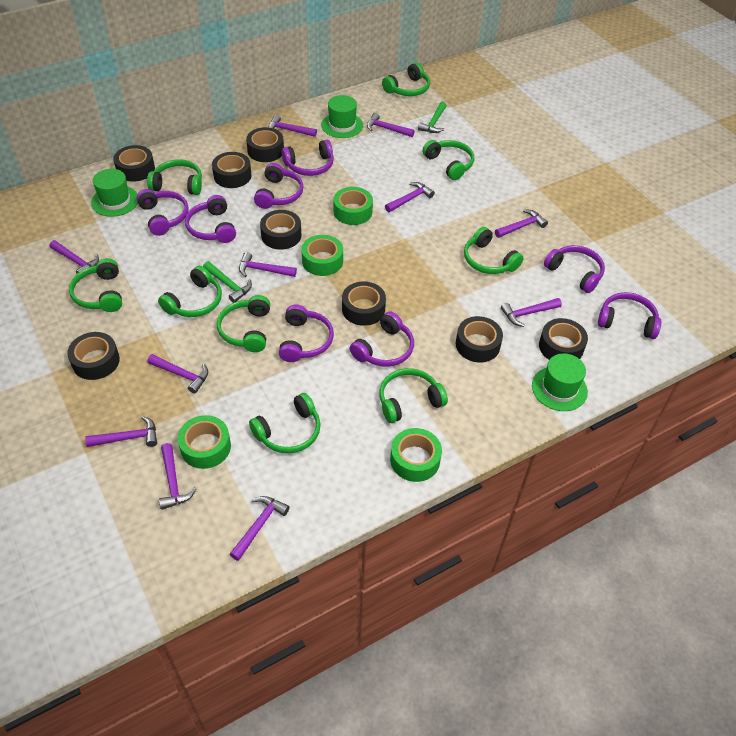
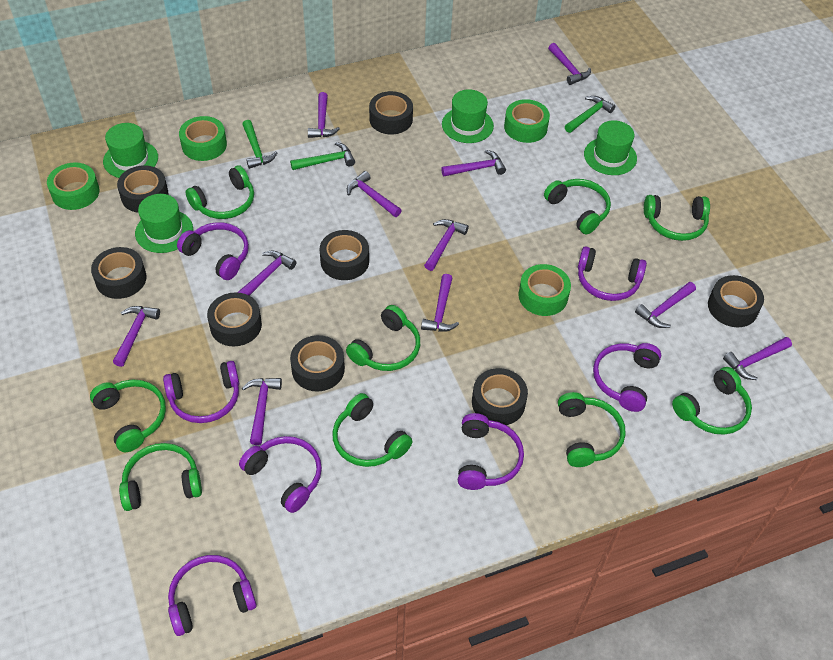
green hammer: [203,261,252,303] [418,102,447,133] = 2 -> [242,120,278,169] [290,142,355,170] [565,96,615,133] = 3
green hat: [91,169,138,217] [321,95,363,138] [532,354,588,411] = 3 -> [103,123,158,178] [135,194,193,253] [442,89,494,143] [584,120,637,175] = 4
purple headphones: [136,189,189,236] [185,195,236,243] [254,163,304,209] [279,305,334,362] [282,140,334,176] [350,312,414,367] [544,245,605,293] [598,292,661,339] = 8 -> [163,361,239,423] [168,555,257,636] [177,222,249,280] [239,436,322,513] [458,413,524,490] [578,246,647,301] [593,343,661,412] = 7

